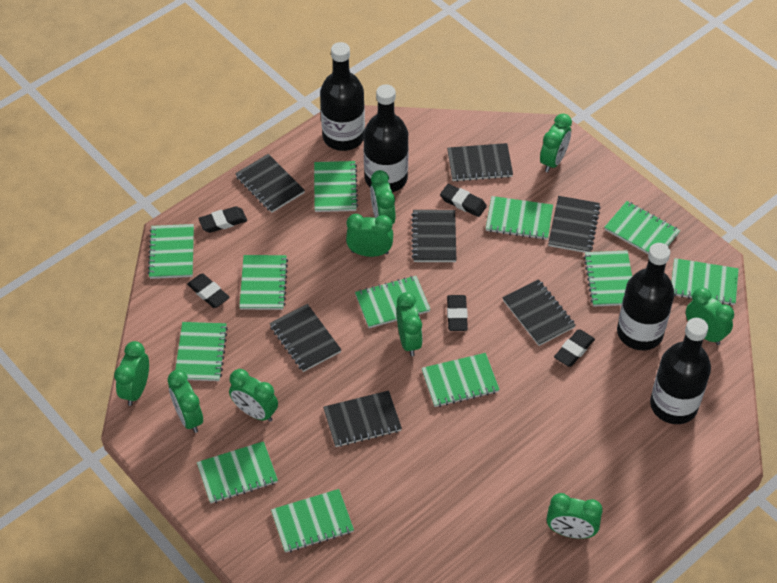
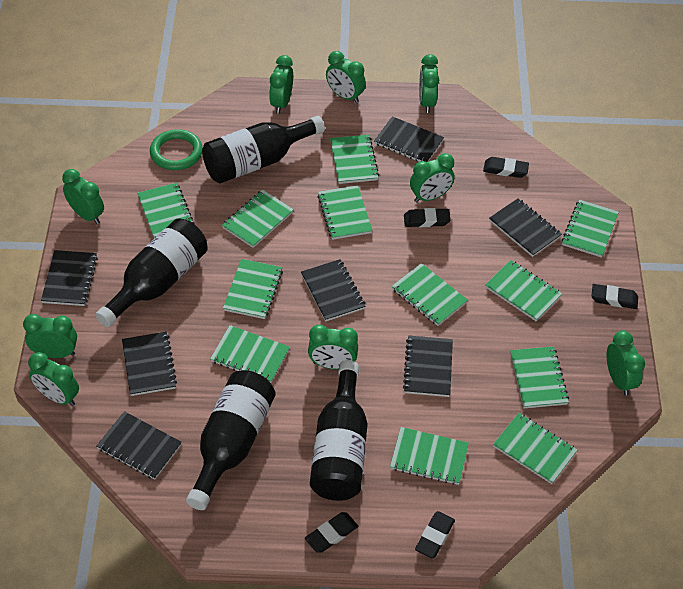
green ring: none = 0 -> [150,129,203,170] = 1

